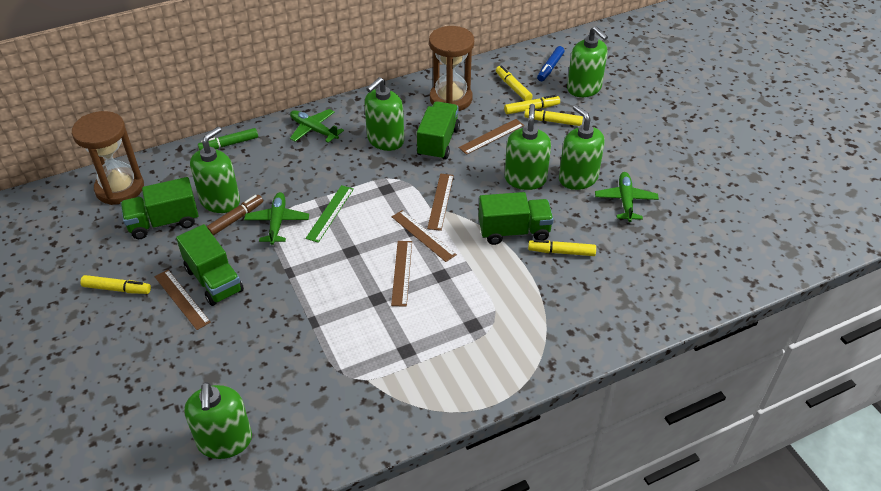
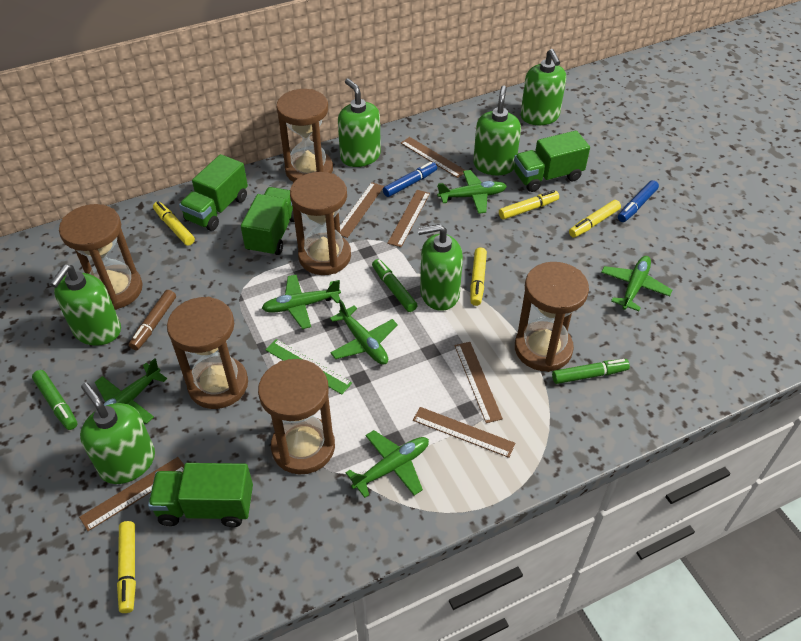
blue marker: [537,46,565,81] = 1 -> [383,162,437,197] [618,180,659,222] = 2
brown hourglass: [72,111,144,205] [429,26,474,111] = 2 -> [59,204,143,310] [167,297,248,409] [258,359,335,474] [276,89,333,182] [290,172,351,275] [515,262,589,372] = 6
brown ruler: [155,270,211,330] [391,241,412,307] [392,210,457,262] [427,174,454,231] [458,119,524,155] = 5 -> [79,457,184,531] [340,182,384,238] [387,190,430,247] [401,137,466,178] [413,407,515,458] [454,342,503,423] = 6
green marker: [198,128,258,150] = 1 -> [32,370,78,430] [372,259,418,312] [552,359,630,384] = 3
green plane: [244,192,309,245] [290,109,344,143] [595,172,659,222] = 3 -> [95,358,167,424] [262,275,341,329] [330,299,398,365] [346,430,429,498] [437,170,507,214] [601,256,672,311] = 6

